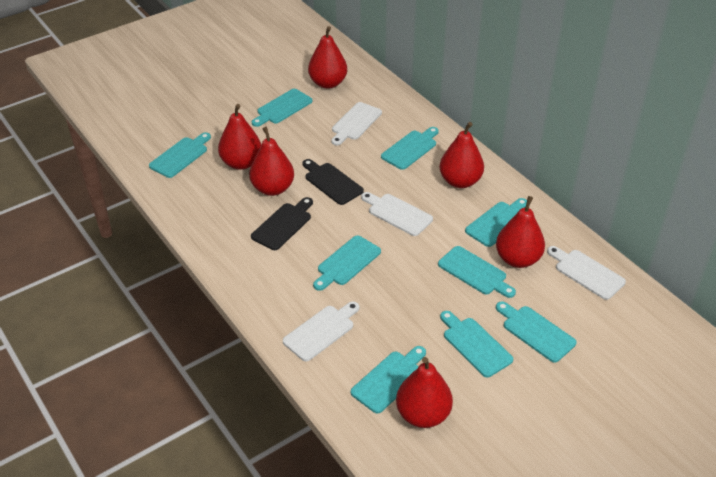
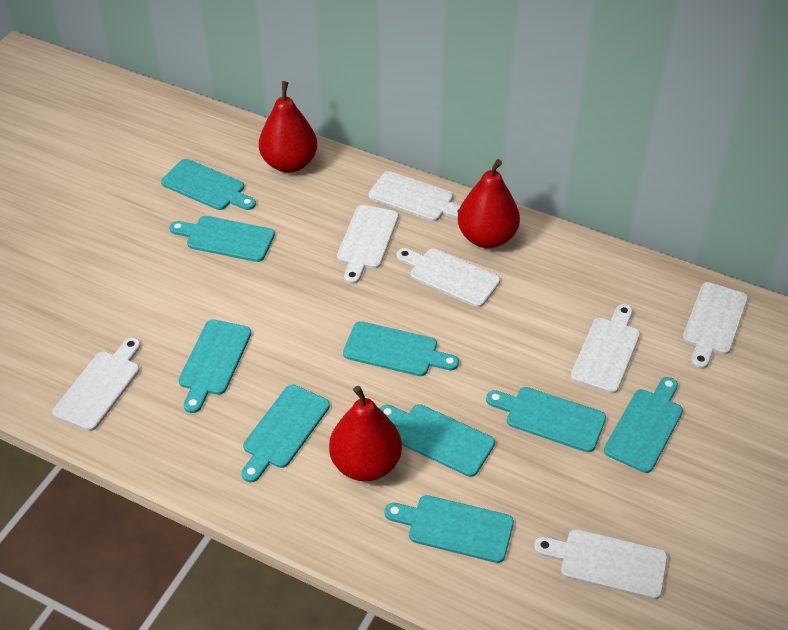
black cutting board: [251,197,313,250] [302,159,364,205] = 2 -> none = 0
red pear: [218,104,261,170] [249,127,294,196] [308,26,347,89] [396,357,453,428] [439,122,484,188] [496,196,545,268] = 6 -> [259,81,317,173] [329,386,402,481] [458,159,520,248] = 3
white cutting board: [283,301,360,361] [331,102,382,145] [361,192,433,236] [547,246,626,300] = 4 -> [53,338,141,431] [337,205,399,284] [368,171,461,221] [396,248,500,307] [534,529,668,599] [571,304,640,394] [683,282,748,369] = 7

